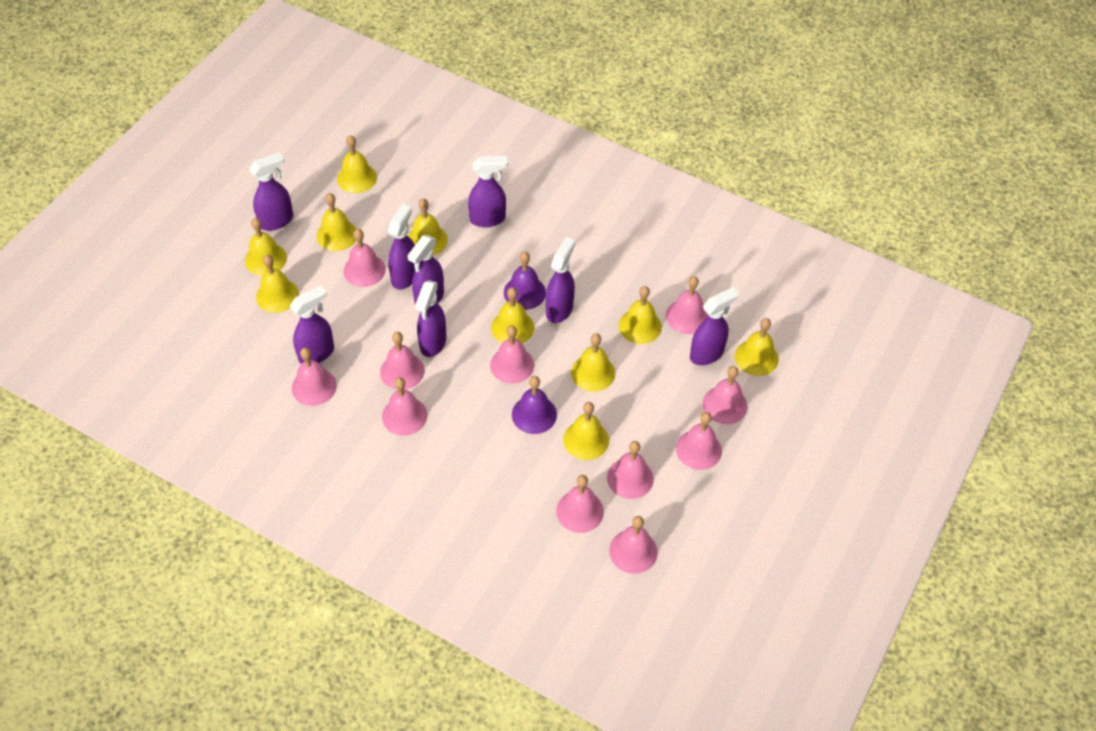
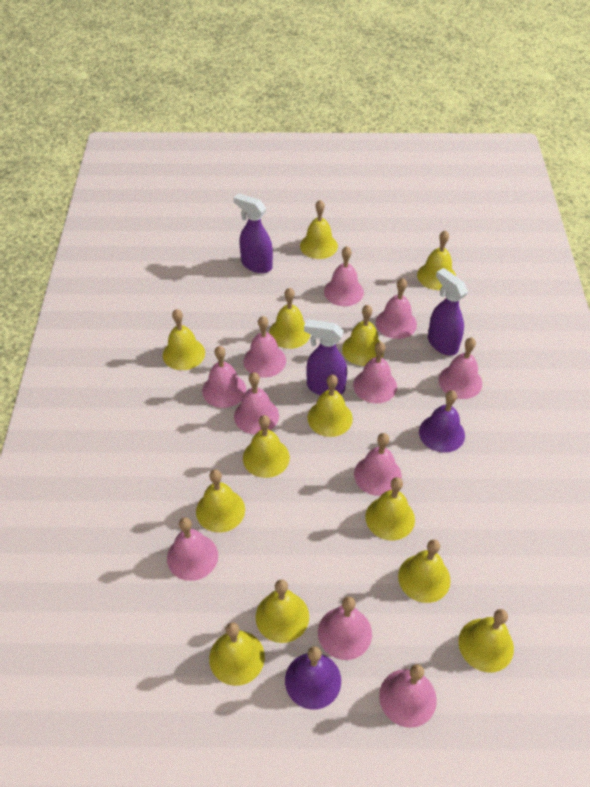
purple spray bottle: [249,152,293,231] [289,285,334,364] [388,204,415,290] [407,235,444,304] [415,280,446,357] [468,156,508,227] [546,237,575,323] [690,287,739,365] = 8 -> [234,193,273,273] [304,319,347,395] [428,268,468,356] = 3
yellow bell: [245,218,287,276] [256,254,299,313] [317,193,357,251] [337,135,377,193] [408,198,448,255] [491,287,534,344] [563,402,609,460] [571,333,615,392] [619,286,662,344] [735,318,779,376] = 10 -> [163,309,205,370] [196,469,245,533] [209,622,265,686] [243,415,290,478] [256,579,309,643] [269,288,311,349] [300,200,338,259] [307,375,353,437] [342,305,384,366] [365,477,415,540] [398,539,451,603] [417,230,456,290] [458,609,514,672] = 13

